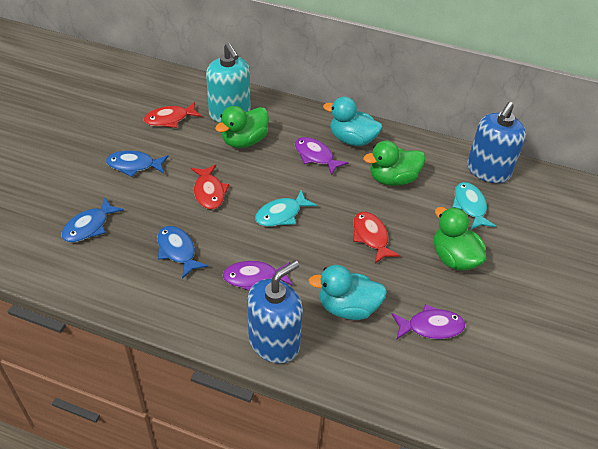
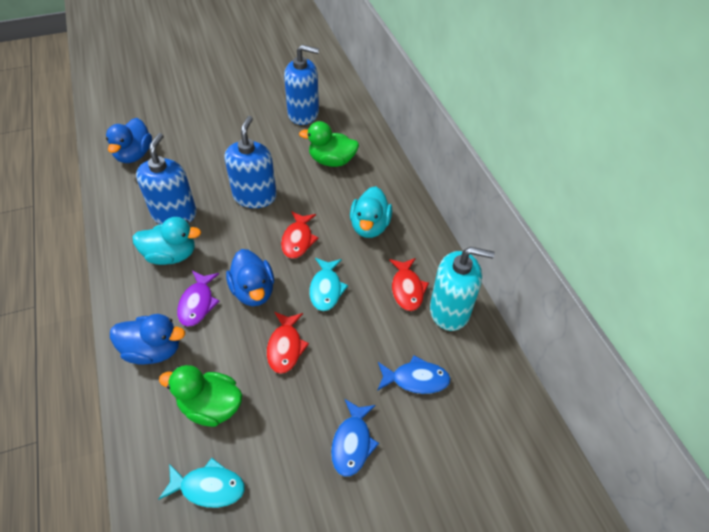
blue duck: none = 0 -> [106,118,152,163] [110,314,185,365] [226,249,274,306] = 3
blue fish: [62,198,124,242] [106,150,169,177] [157,226,208,279] = 3 -> [331,399,379,477] [377,355,451,394] = 2
blue soap dispenser: [247,260,303,364] [467,102,526,183] = 2 -> [136,133,197,224] [224,116,277,208] [284,45,319,125] = 3
green duck: [215,106,269,148] [363,141,425,186] [434,207,486,271] = 3 -> [159,365,243,427] [299,121,359,167] = 2
purple fish: [222,261,292,291] [295,137,348,176] [392,304,465,340] = 3 -> [177,271,220,327] = 1

